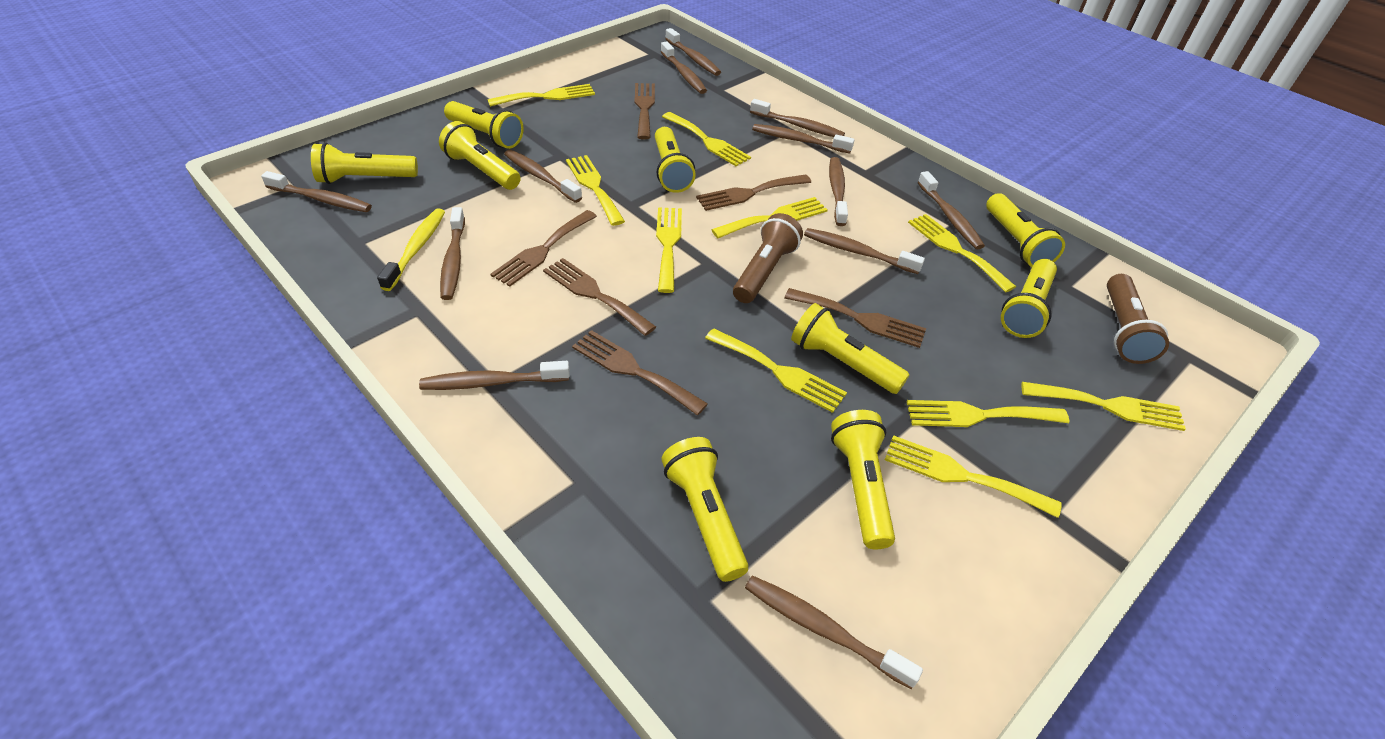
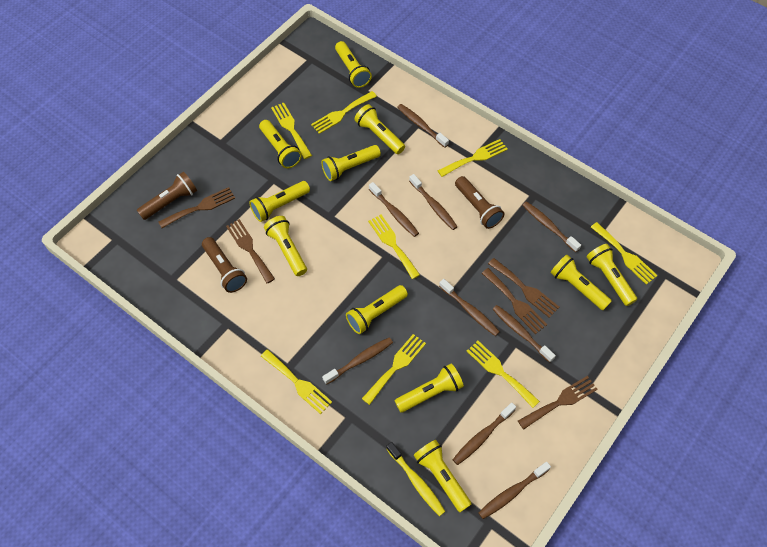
brown flashlight: [733,213,803,303] [1107,274,1169,364] = 2 -> [137,172,197,220] [202,237,247,293] [455,176,504,229] = 3
brown fork: [490,210,597,287] [543,258,656,336] [572,330,708,415] [635,83,655,139] [696,174,811,211] [785,288,926,348] = 6 -> [159,187,235,228] [226,219,275,283] [482,268,547,334] [488,258,559,318] [518,376,598,430] = 5
brown toothbrush: [261,171,372,212] [419,361,570,390] [440,207,465,300] [504,150,582,203] [661,41,707,94] [665,28,721,76] [745,575,923,689] [750,99,845,137] [752,124,854,154] [804,228,925,274] [829,157,848,226] [918,171,985,250] = 12 -> [322,337,393,385] [369,182,419,237] [397,104,449,148] [409,174,458,230] [439,279,500,336] [453,403,516,465] [478,462,551,519] [493,305,556,363] [522,201,581,252] = 9
yellow flashlight: [311,143,418,184] [439,121,521,190] [444,101,524,149] [655,127,696,193] [661,437,749,582] [791,303,909,394] [831,410,895,549] [986,193,1065,267] [1001,259,1057,338] = 9 -> [249,181,310,222] [259,120,302,168] [264,216,307,276] [321,145,381,181] [335,41,372,88] [346,285,408,334] [355,104,405,154] [395,364,464,413] [414,440,472,512] [551,255,612,310] [587,244,637,306] = 11
yellow fork: [488,84,595,107] [566,155,625,226] [656,207,682,293] [662,112,751,166] [705,328,847,413] [712,197,828,238] [885,435,1062,518] [906,400,1069,427] [908,214,1016,292] [1022,382,1186,431] = 10 -> [261,349,332,414] [271,103,312,159] [311,91,377,134] [362,334,426,405] [368,215,420,279] [438,139,508,177] [467,341,540,408] [591,222,658,285] = 8

